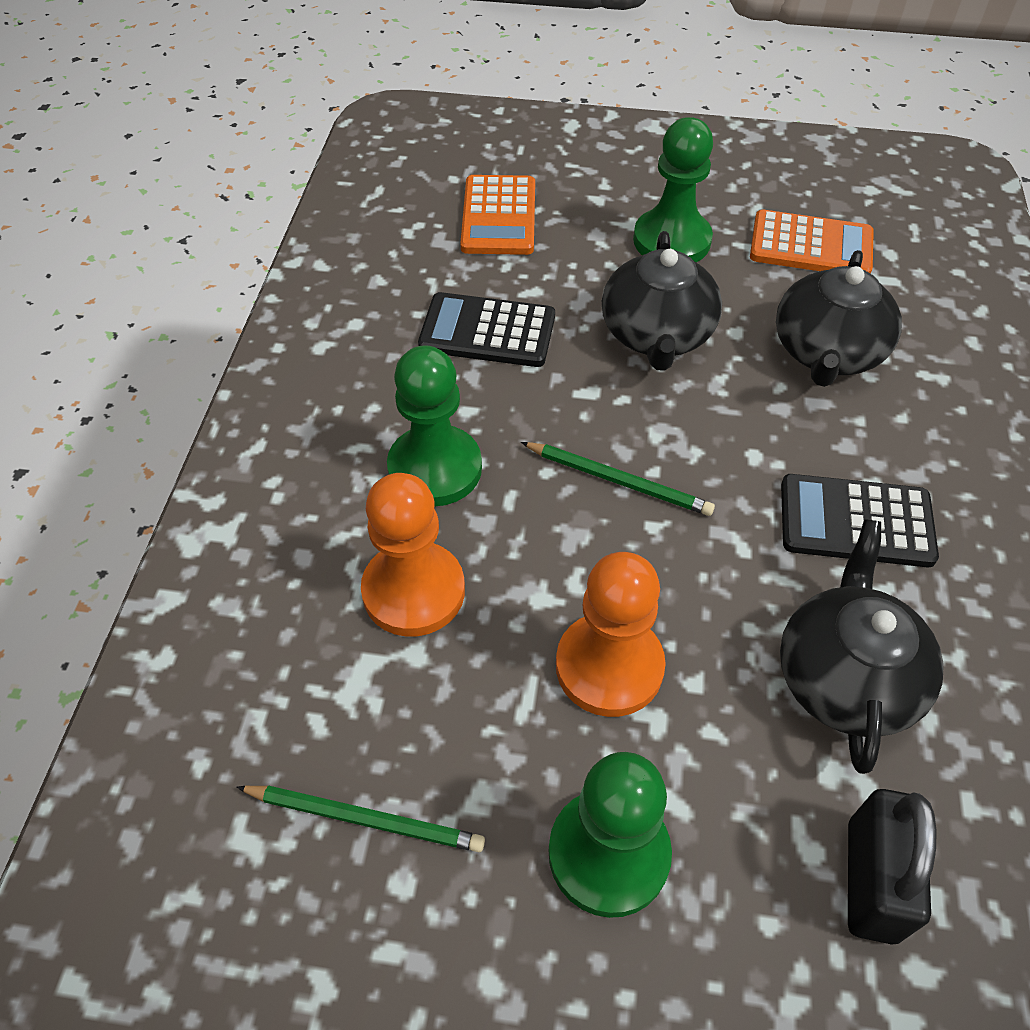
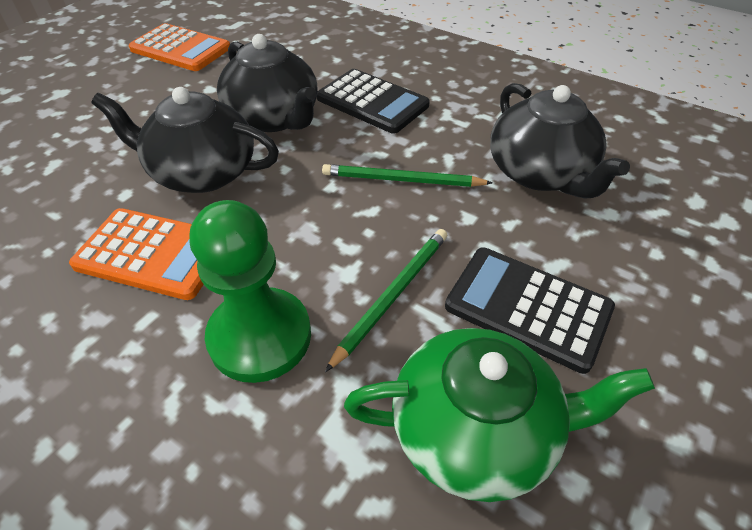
black padlock: [848,789,937,945] = 1 -> none = 0
green pawn: [387,345,482,507] [549,752,672,918] [633,117,713,262] = 3 -> [190,200,311,383] = 1
green teapot: none = 0 -> [344,328,655,502] = 1
orange pawn: [361,473,465,637] [556,552,666,717] = 2 -> none = 0

